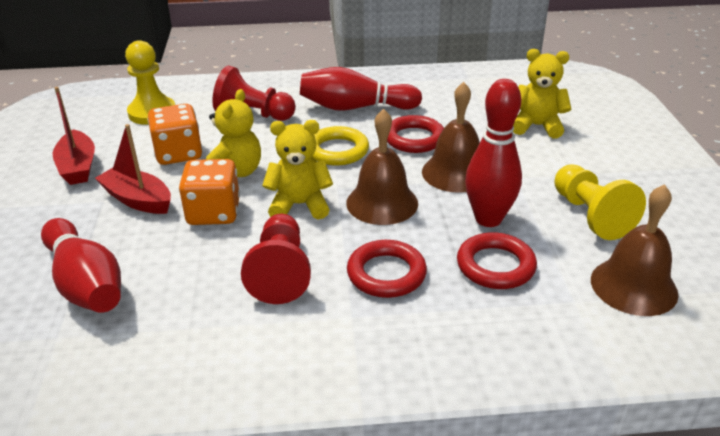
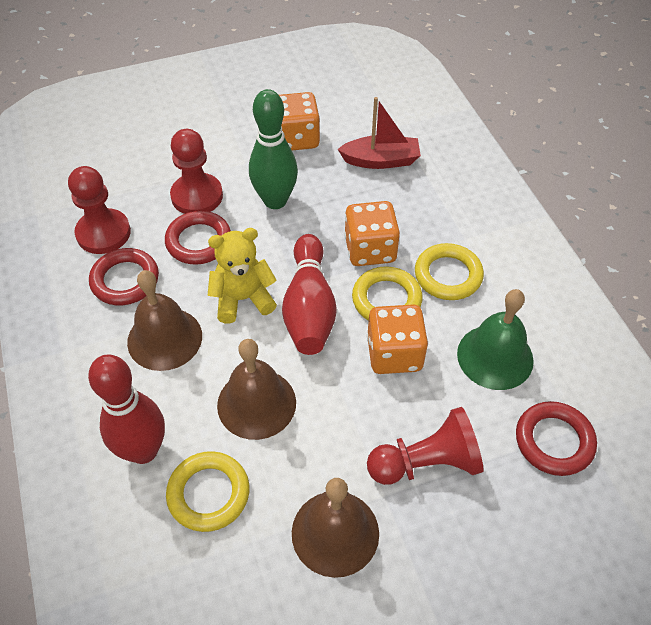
green bell: none = 0 -> [457,289,534,390] = 1
green bowling pin: none = 0 -> [249,89,298,209] = 1
orange dice: [148,104,202,165] [179,159,240,225] = 2 -> [279,92,320,151] [344,201,400,266] [367,304,428,374] = 3
red boat: [53,87,95,185] [95,124,171,214] = 2 -> [338,97,421,169] = 1
red bowling pin: [41,218,121,313] [300,67,422,111] [465,79,522,227] = 3 -> [88,354,165,464] [282,234,337,355] = 2
red pawn: [212,66,296,121] [241,214,311,304] = 2 -> [68,166,131,254] [170,129,223,214] [367,407,483,485] = 3
yellow pawn: [125,40,175,125] [554,165,646,240] = 2 -> none = 0
yellow ring: [313,126,369,165] = 1 -> [166,451,250,532] [352,266,423,321] [415,243,484,300] = 3
yellow teddy bear: [206,89,261,177] [262,120,333,219] [513,49,571,138] = 3 -> [208,228,277,323] = 1

